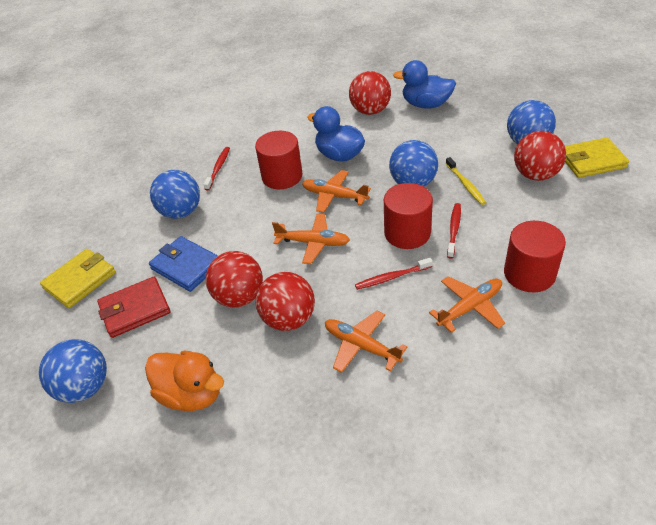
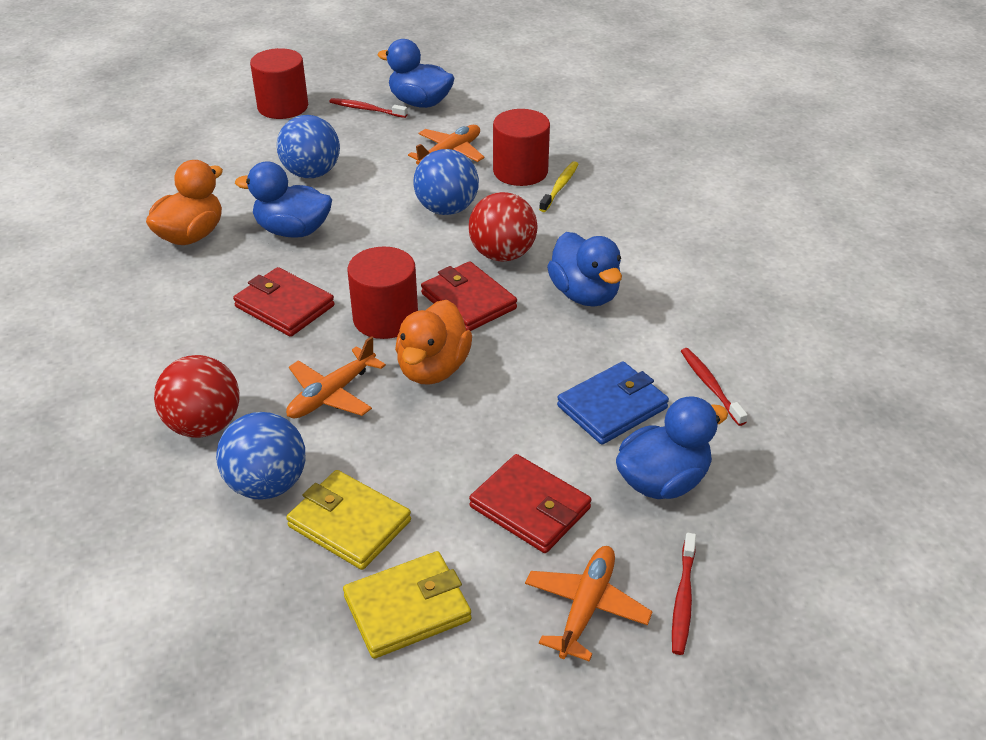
blue ball: [39,339,107,403] [150,170,200,219] [389,140,438,187] [507,100,556,144] = 4 -> [216,412,305,500] [277,115,340,178] [413,149,479,215] = 3
blue duck: [308,106,365,162] [393,60,456,109] = 2 -> [235,161,332,238] [378,39,455,108] [547,232,622,307] [616,396,728,499] = 4
orange duck: [145,351,224,411] = 1 -> [146,160,223,245] [395,300,472,385] = 2
orange plane: [272,214,350,264] [302,170,371,213] [325,311,407,373] [429,276,505,333] = 4 -> [286,336,386,418] [408,125,485,165] [525,546,653,662] = 3
red ball: [206,251,263,308] [256,272,315,331] [349,71,391,115] [514,131,566,181] = 4 -> [154,355,240,438] [469,192,537,262] = 2
red wallet: [97,277,170,338] = 1 -> [233,267,335,337] [421,261,517,331] [469,454,591,553] = 3

